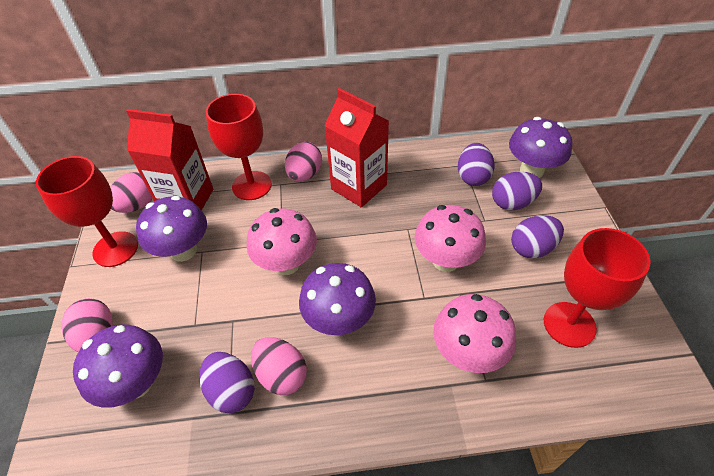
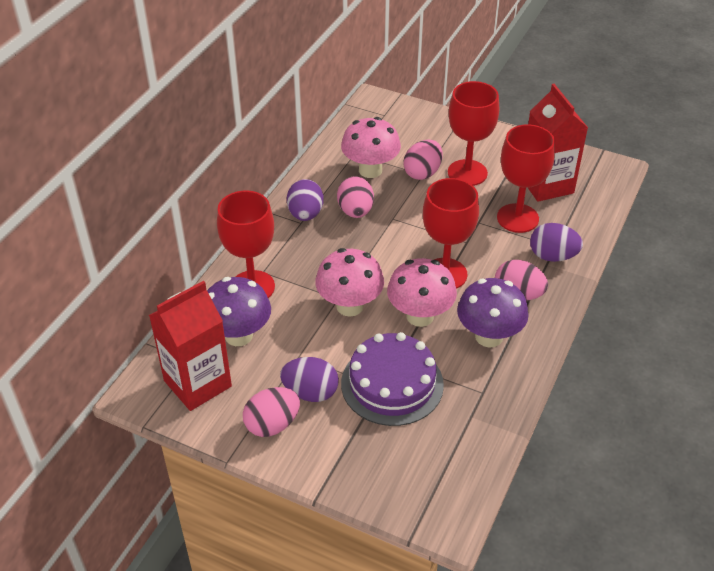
purple cake: none = 0 -> [341,332,444,426] = 1
purple egg: [199,352,255,413] [458,143,495,186] [492,172,542,210] [511,215,564,258] = 4 -> [280,357,339,402] [287,179,324,221] [530,223,583,262] = 3
purple mushroom: [73,324,163,408] [136,196,207,262] [299,263,376,335] [509,117,572,178] = 4 -> [207,277,271,346] [457,278,529,347] = 2
red goblet: [36,156,138,267] [206,94,272,200] [544,228,651,348] = 3 -> [217,191,275,298] [423,178,479,289] [448,81,499,186] [497,124,555,233] = 4

